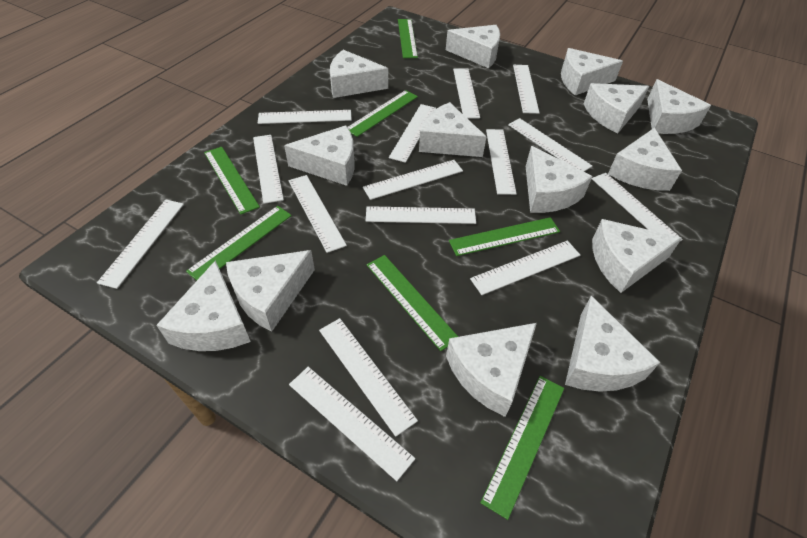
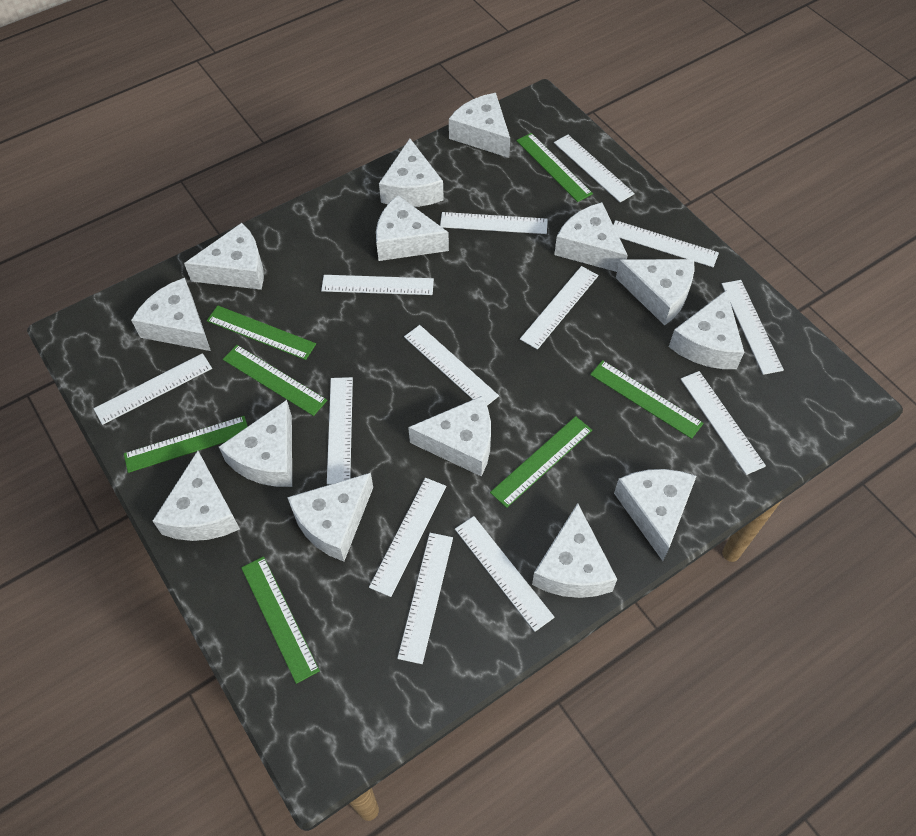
white ruler: [97,200,184,289] [253,135,284,204] [258,110,352,124] [289,175,347,253] [289,367,415,481] [319,318,418,437] [363,160,463,200] [366,206,476,224] [389,104,436,163] [453,69,480,118] [470,241,580,295] [486,129,517,195] [508,118,592,172] [513,65,539,114] [592,173,683,241] = 15 -> [94,353,212,425] [321,275,434,295] [327,377,353,484] [369,478,446,597] [397,533,453,664] [404,325,499,406] [440,212,548,234] [455,516,555,632] [520,266,599,350] [554,135,635,202] [613,220,719,267] [681,371,766,475] [722,280,784,375] = 13

